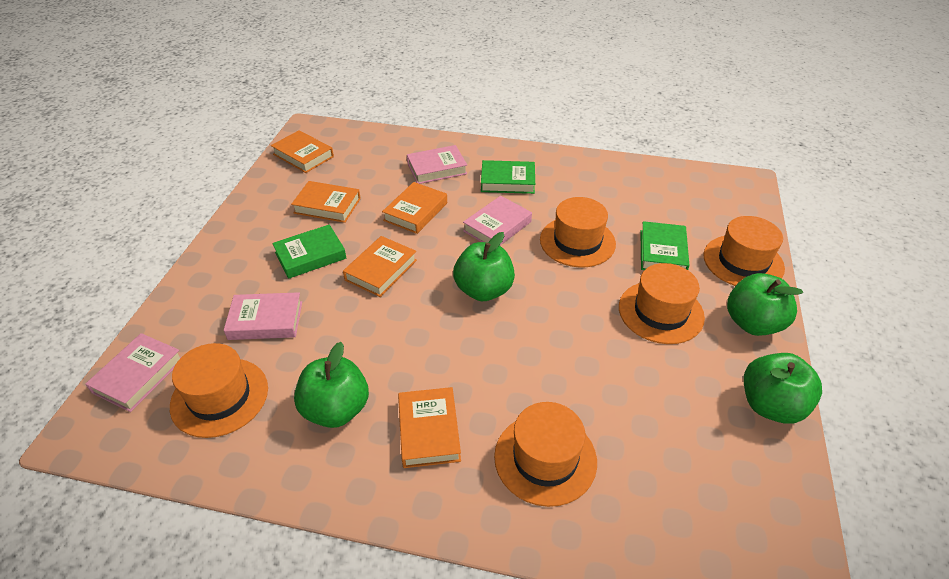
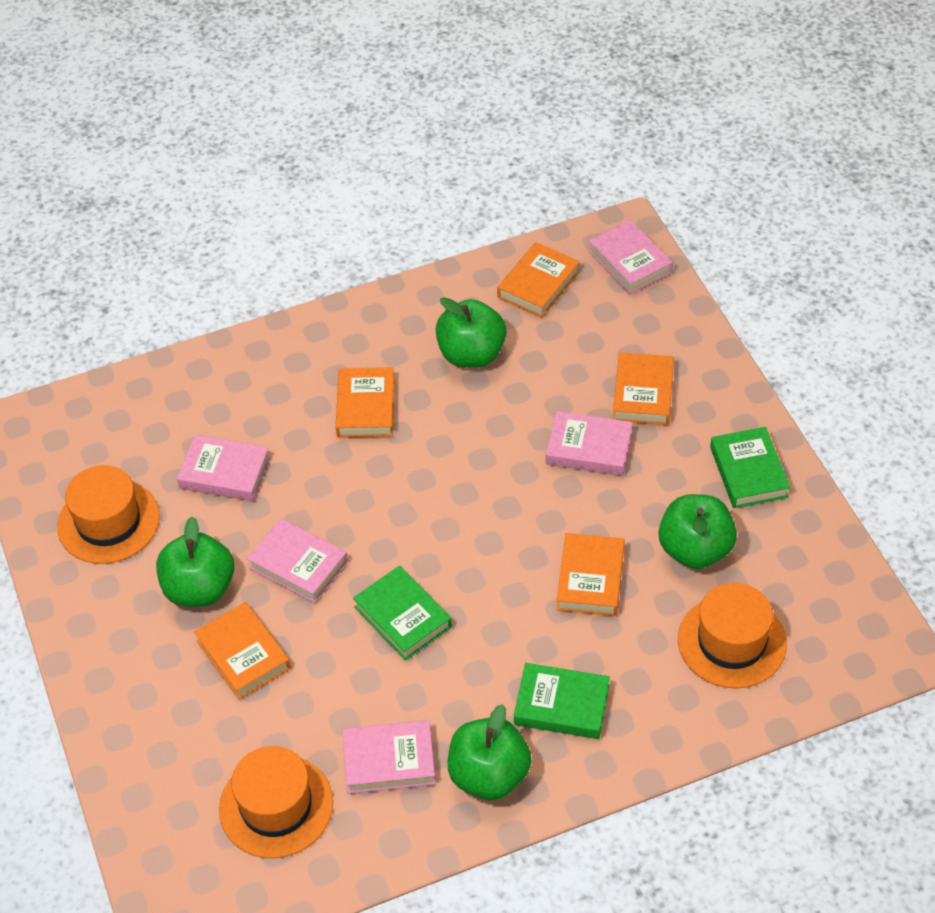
orange hat: [170,343,268,438] [494,402,597,507] [540,197,616,267] [619,263,705,344] [703,216,785,286] = 5 -> [57,465,160,564] [219,746,333,858] [678,583,787,688] = 3
pink book: [85,333,181,412] [224,292,302,340] [407,145,467,184] [463,196,532,245] = 4 -> [177,435,270,501] [247,518,348,603] [343,720,436,794] [546,411,633,476] [588,220,673,294] = 5

